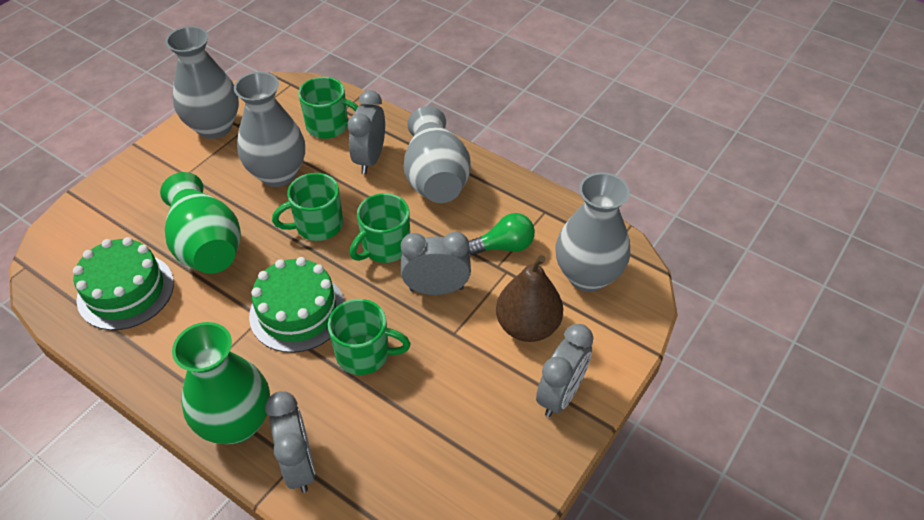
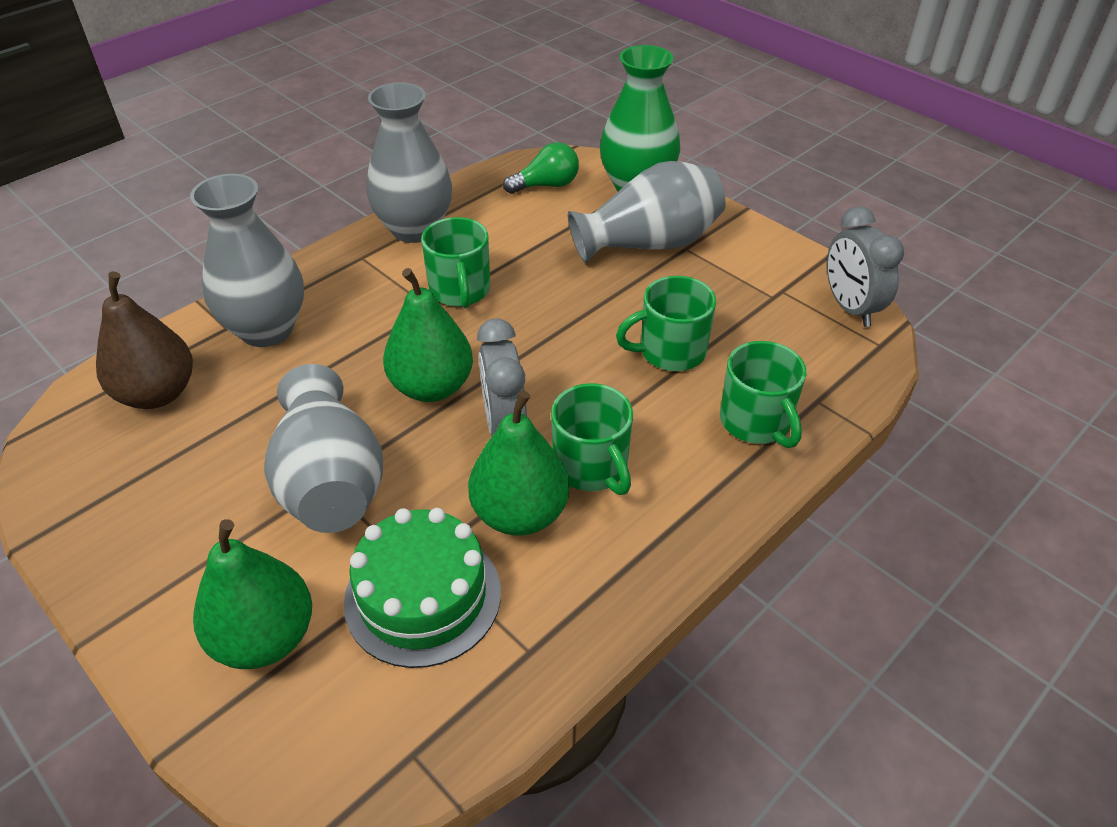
green cake: [73,237,174,330] [249,257,345,353] = 2 -> [344,508,501,668] = 1
green pear: none = 0 -> [193,519,312,669] [383,268,473,402] [468,391,570,536] = 3
green vase: [160,172,241,274] [172,322,270,444] = 2 -> [600,45,680,192] = 1
grey clock: [265,391,315,493] [348,90,385,174] [401,232,471,295] [536,324,593,417] = 4 -> [477,318,527,436] [827,207,904,327] = 2

